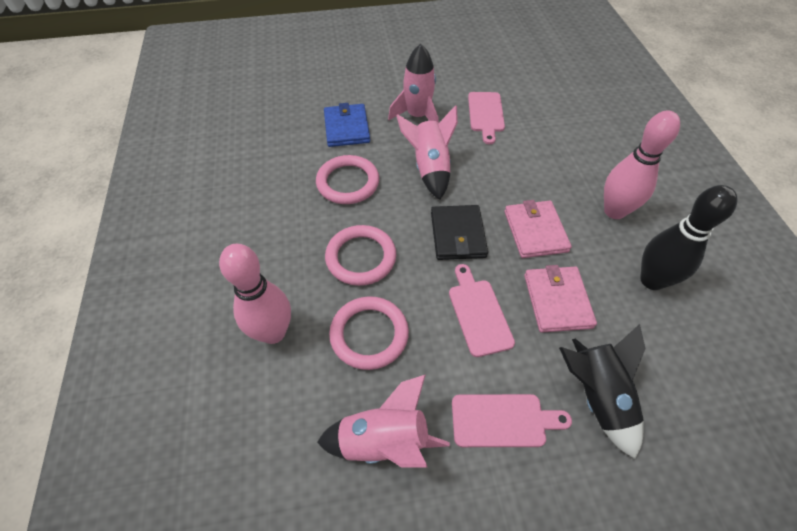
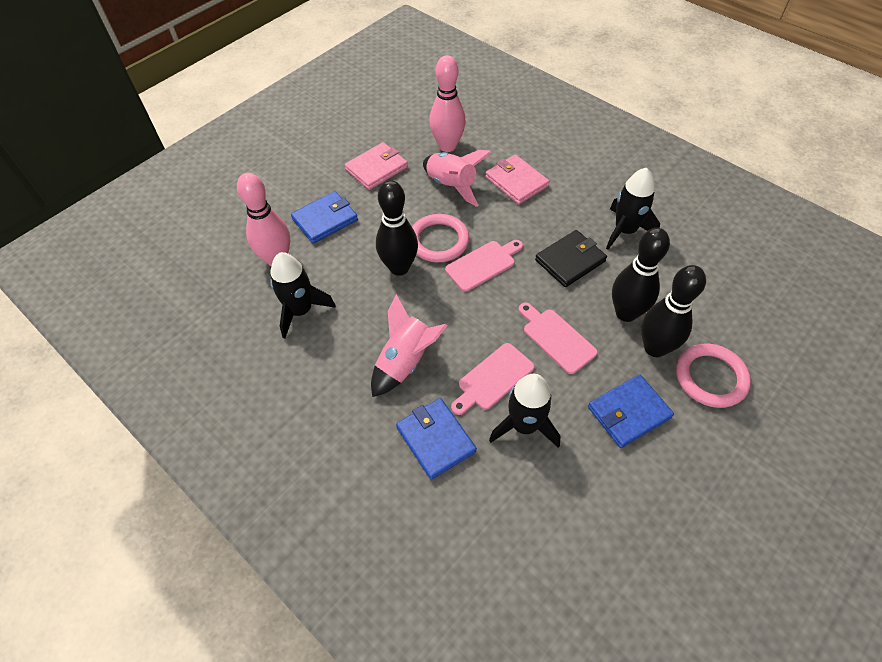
black bowling pin: [640,185,738,290] = 1 -> [376,180,418,276] [612,228,670,322] [641,265,706,357] = 3
black rocket: [559,324,646,459] = 1 -> [270,252,336,339] [489,373,561,448] [606,168,660,250] = 3
blue wallet: [324,103,370,147] = 1 -> [291,191,358,244] [396,398,477,480] [588,374,674,448] = 3
pink ring: [316,155,379,204] [325,225,396,286] [329,296,409,370] = 3 -> [412,214,469,262] [676,343,751,408] = 2
pink rocket: [317,375,450,468] [388,44,439,123] [397,105,458,200] = 3 -> [371,294,448,397] [423,150,492,207] = 2

